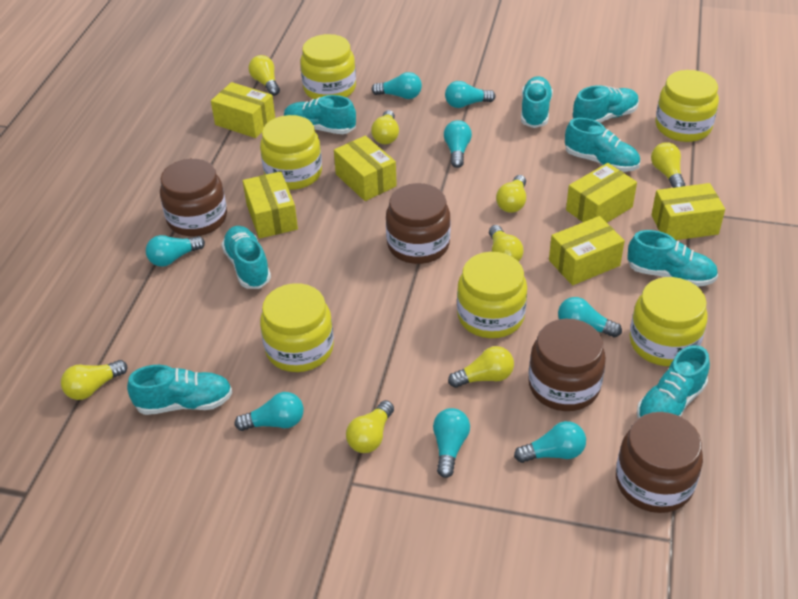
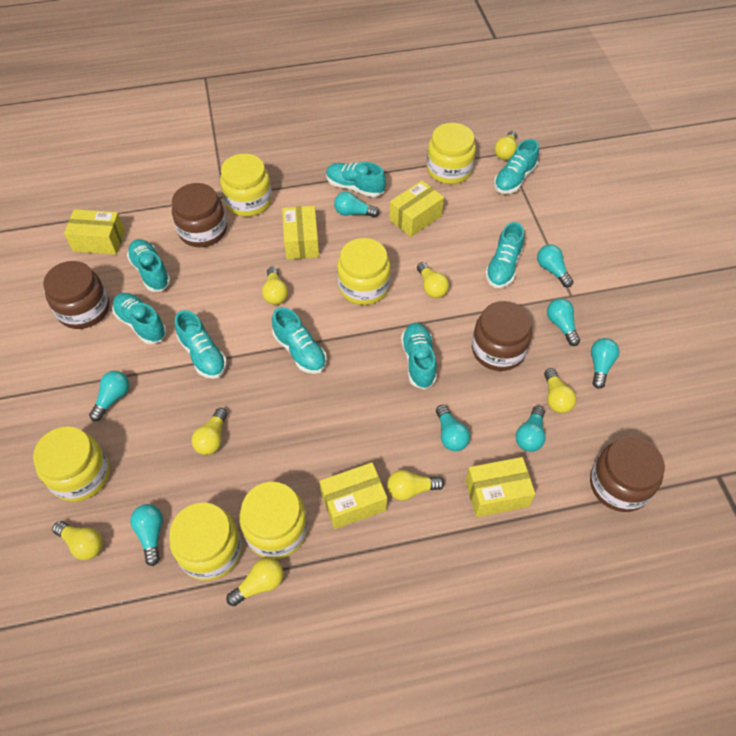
yellow box: [211,82,275,138] [243,171,298,239] [334,136,397,201] [549,216,625,285] [566,163,637,223] [652,183,725,240] = 6 -> [64,209,125,255] [282,206,319,260] [319,462,387,529] [389,180,444,237] [465,457,535,517] = 5

